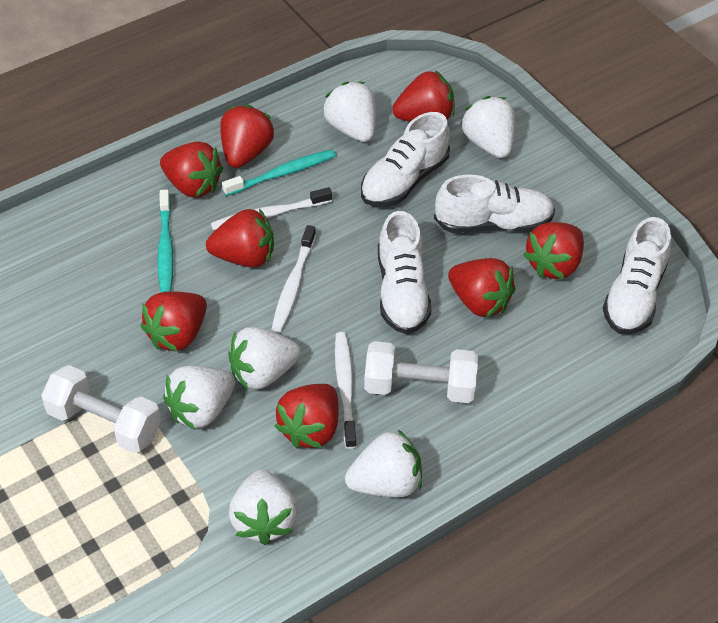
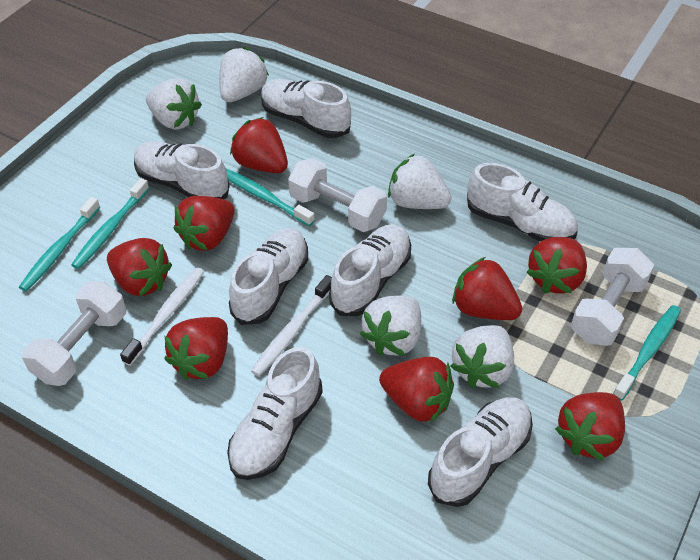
turquoise toothbrush: [157,190,174,292] [222,149,336,196] = 2 -> [19,197,100,291] [71,178,149,269] [226,169,315,226] [613,305,681,401] = 4
white dumbbell: [41,365,161,453] [364,341,478,403] = 2 -> [22,281,126,386] [288,158,387,232] [571,248,654,346] = 3
white shoe: [361,112,450,207] [378,211,431,334] [434,175,555,233] [603,217,671,334] = 4 -> [134,141,230,199] [227,347,323,480] [229,228,308,325] [261,79,351,138] [329,224,411,316] [428,397,533,507] [467,163,578,242] = 7
white strawberry: [163,366,235,430] [228,327,301,390] [229,469,297,545] [322,82,376,142] [345,430,422,497] [461,96,515,158] = 6 -> [146,78,202,130] [219,47,269,102] [360,296,421,356] [388,154,452,209] [450,325,514,388] = 5
white toothbrush: [211,187,332,231] [272,225,316,332] [335,332,357,449] = 3 -> [120,267,204,366] [251,275,332,376] = 2

